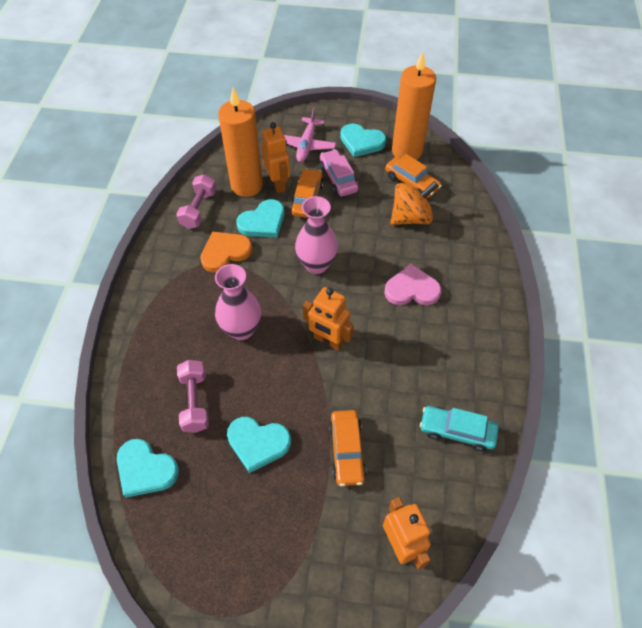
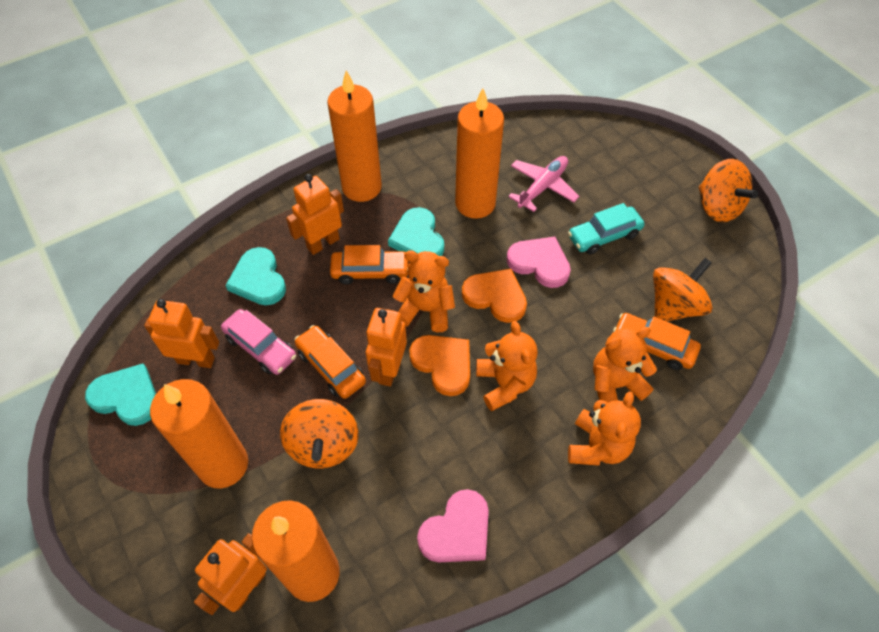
orange candle: [218,88,263,197] [392,52,436,160] = 2 -> [150,379,248,488] [252,500,340,602] [327,70,382,202] [455,88,504,219] = 4
orange heart: [200,231,252,272] = 1 -> [409,335,470,396] [462,269,527,323] = 2
orange robot: [262,122,290,193] [303,287,354,351] [383,497,431,570] = 3 -> [144,299,219,368] [194,533,267,615] [286,174,344,255] [366,308,407,387] = 4
orange spinning top: [390,181,439,225] = 1 -> [280,399,359,468] [653,258,713,322] [699,159,758,222] = 3
orange teddy bear: none = 0 -> [392,251,455,332] [476,321,538,411] [568,391,641,466] [593,327,657,402] = 4
pink dumbbell: [176,174,217,229] [177,360,209,433] = 2 -> none = 0
pink heart: [384,264,441,305] = 1 -> [417,489,489,562] [507,237,571,288] = 2
pink vase: [215,264,261,340] [295,196,338,274] = 2 -> none = 0
turquoise heart: [117,439,179,498] [227,417,291,473] [236,199,284,238] [340,124,387,157] = 4 -> [85,363,156,426] [225,247,286,305] [388,207,444,256] = 3

